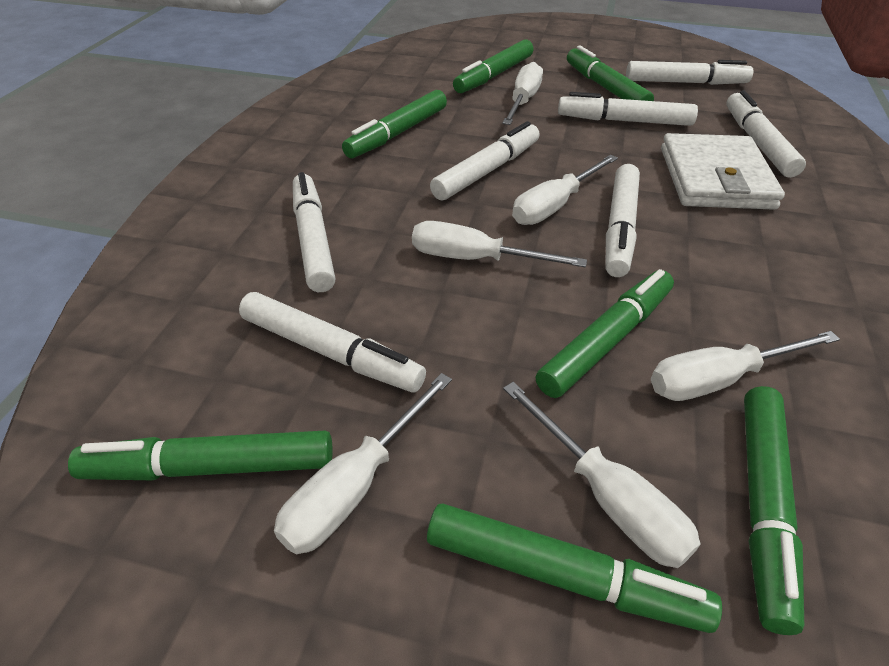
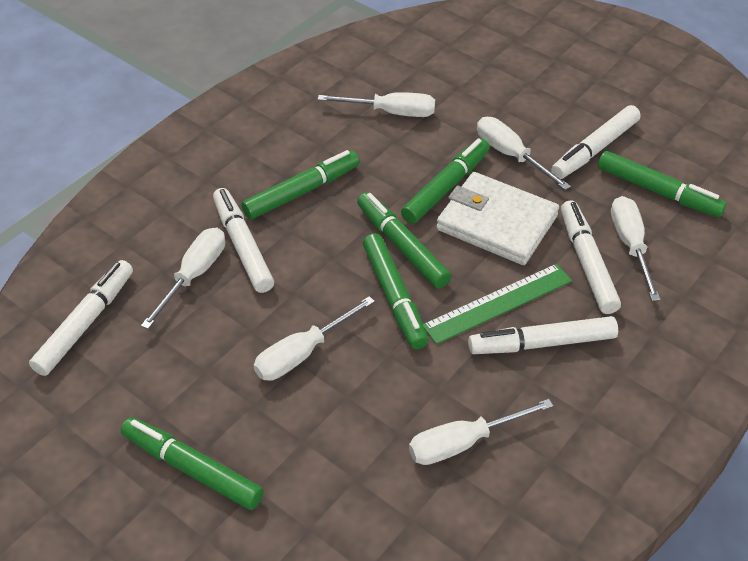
green marker: [68,431,333,480] [342,90,447,158] [427,504,722,633] [453,39,533,93] [535,269,674,398] [567,45,654,101] [744,386,804,635] = 7 -> [121,417,264,510] [241,150,360,219] [357,192,451,288] [363,233,428,349] [401,138,490,224] [598,151,727,217] = 6
green ruler: none = 0 -> [423,264,572,344] = 1
white marker: [239,292,426,393] [293,172,335,292] [430,121,540,200] [558,92,698,126] [606,164,640,277] [626,60,753,85] [726,90,806,178] = 7 -> [29,260,133,376] [213,188,274,293] [468,316,618,354] [551,105,641,179] [561,201,621,314] = 5

